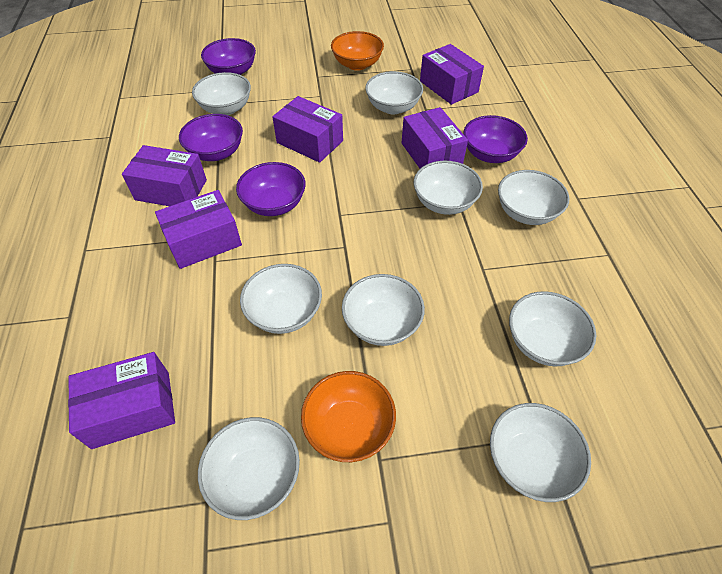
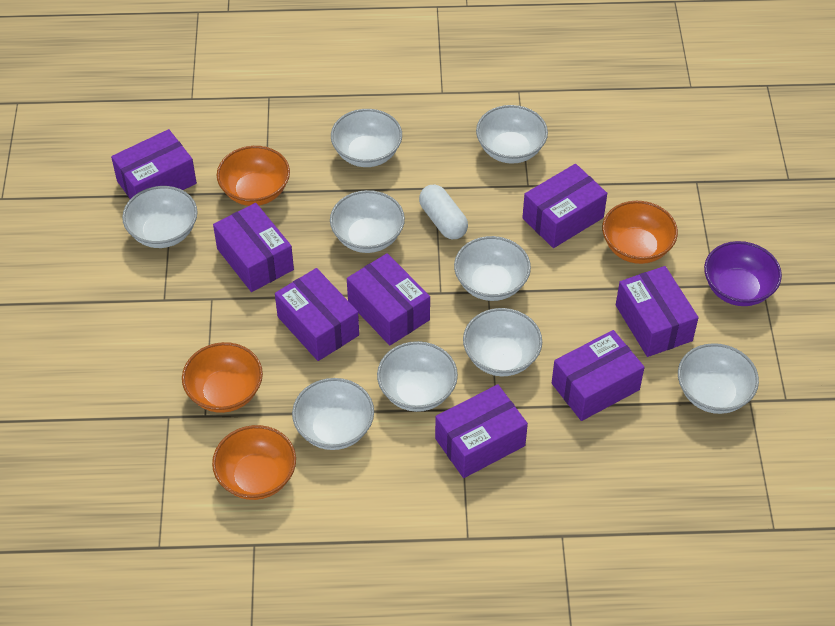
orange bowl: [301,371,396,462] [331,31,384,71] = 2 -> [182,342,263,413] [212,425,296,500] [217,146,290,206] [602,201,678,264] = 4
purple bowl: [179,114,243,161] [201,38,256,75] [236,162,306,216] [464,115,528,163] = 4 -> [704,241,782,306] = 1
purple box: [68,352,175,449] [122,145,207,206] [155,190,242,269] [272,96,343,163] [402,107,468,169] [420,44,484,105] = 6 -> [111,129,197,199] [213,203,294,292] [275,268,359,361] [347,253,430,345] [435,384,528,478] [522,164,607,248] [552,330,645,421] [616,266,699,357] = 8
white capsule: none = 0 -> [419,185,468,239] = 1

